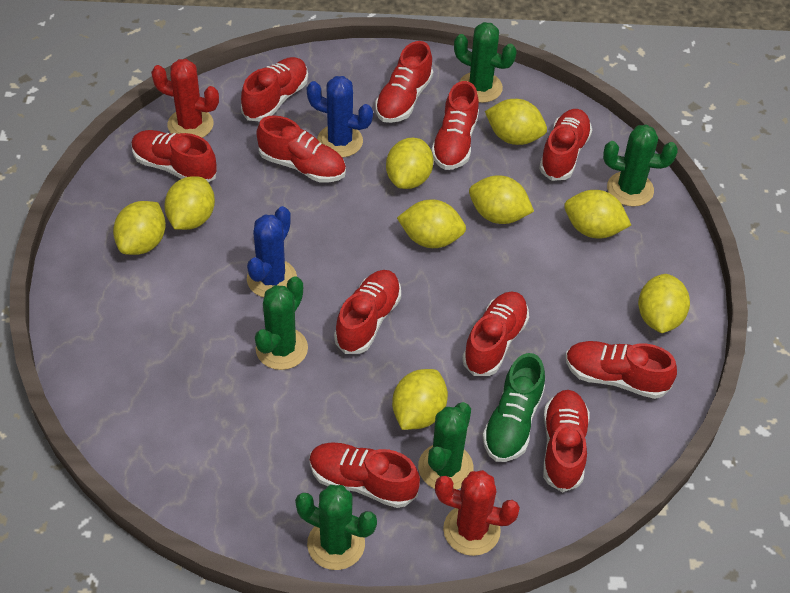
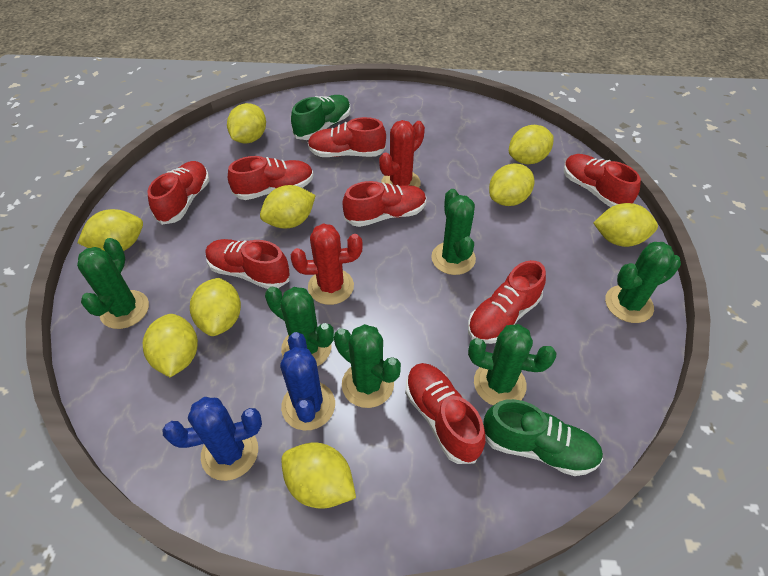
green cactus: [255,276,308,370] [295,485,377,570] [418,402,473,489] [454,22,517,103] [603,125,678,207] = 5 -> [77,238,149,329] [265,287,334,366] [334,324,401,408] [431,189,476,275] [468,324,556,405] [605,242,681,323] = 6
green shoe: [482,353,545,462] = 1 -> [291,95,351,140] [483,399,603,476] = 2
red shoe: [132,130,217,182] [241,57,308,121] [257,115,346,183] [309,442,420,508] [334,270,401,354] [375,41,433,123] [431,81,479,170] [462,291,529,376] [539,109,592,181] [543,390,590,492] [565,341,677,399] = 11 -> [147,161,209,225] [206,239,290,289] [228,156,314,200] [308,117,386,157] [343,181,426,227] [405,363,485,464] [468,260,546,344] [564,154,641,207] = 8

